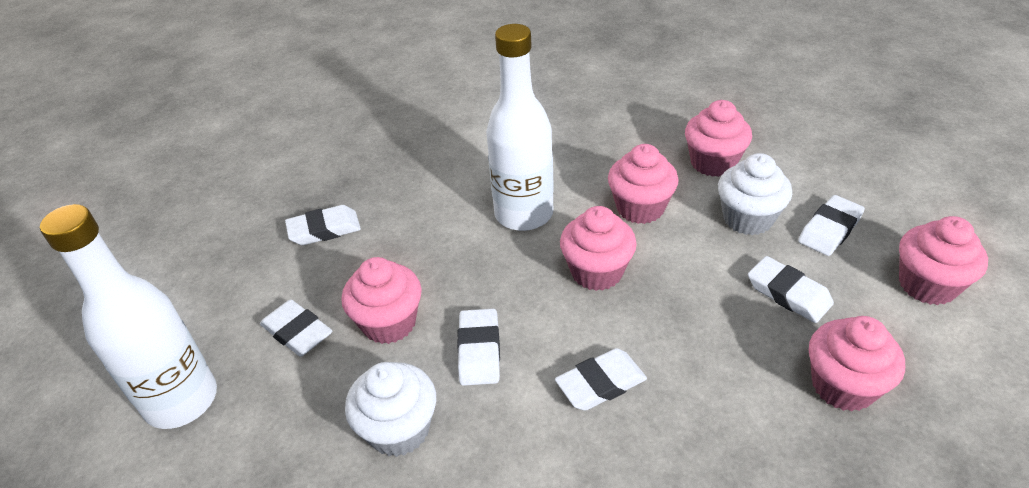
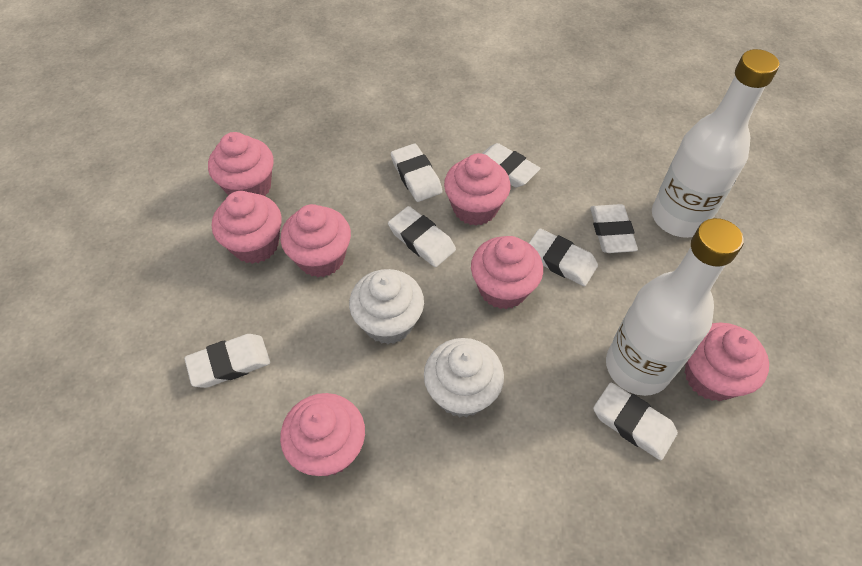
pink cupcake: [341,257,422,344] [560,206,637,291] [608,144,679,224] [685,100,752,177] [809,316,905,412] [899,216,988,305] = 6 -> [208,132,274,196] [212,191,282,264] [280,393,365,476] [281,204,351,277] [444,153,510,226] [471,236,543,309] [685,323,769,401] = 7
white eraser: [260,299,332,357] [285,205,361,245] [457,308,500,386] [555,348,647,411] [748,256,834,323] [798,195,865,256] = 6 -> [184,334,270,388] [388,206,456,267] [391,143,443,202] [482,143,541,187] [529,228,598,286] [590,204,638,253] [593,383,678,460] = 7

